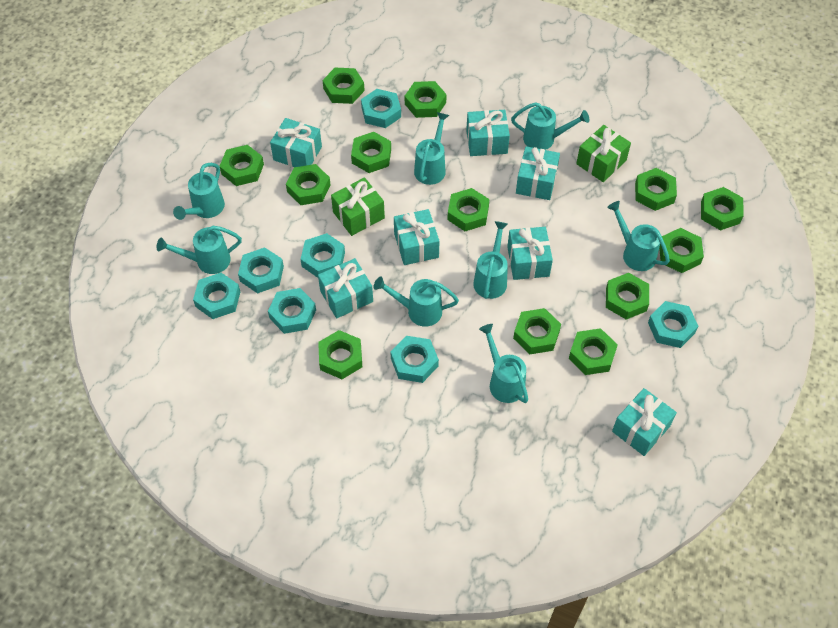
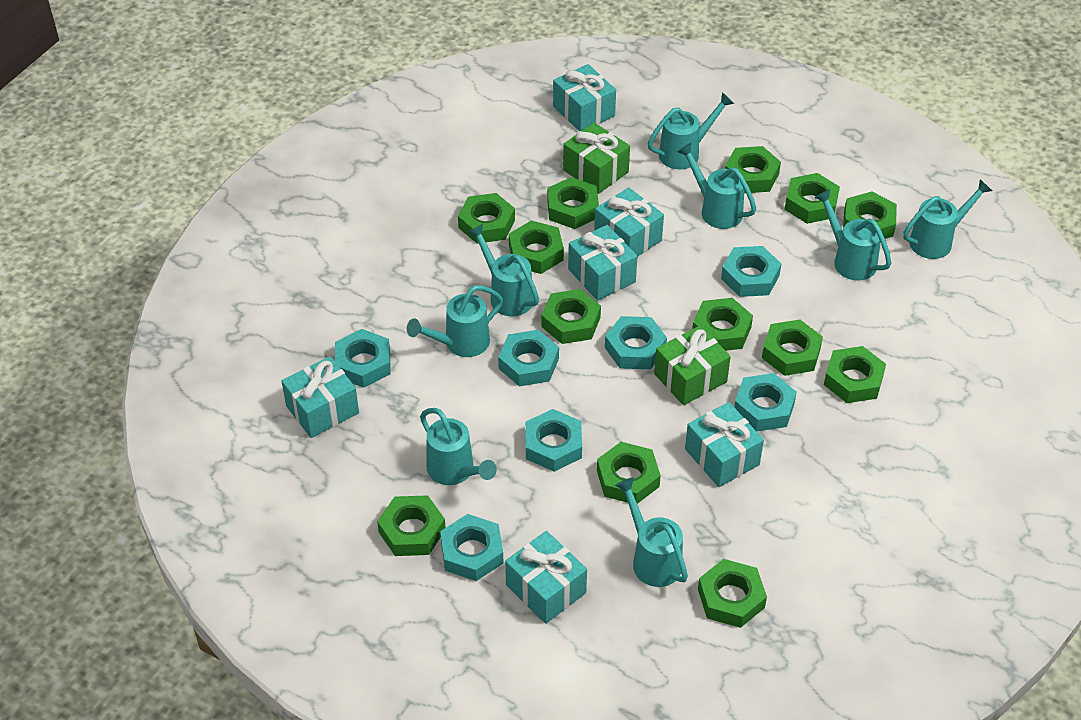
turquoise gift: [270,118,322,167] [318,258,373,319] [394,209,439,265] [466,110,510,156] [507,227,553,280] [516,146,560,200] [612,388,677,456] = 7 -> [282,356,359,438] [505,531,587,624] [553,64,616,131] [568,225,637,301] [594,187,664,257] [685,402,764,487] = 6

